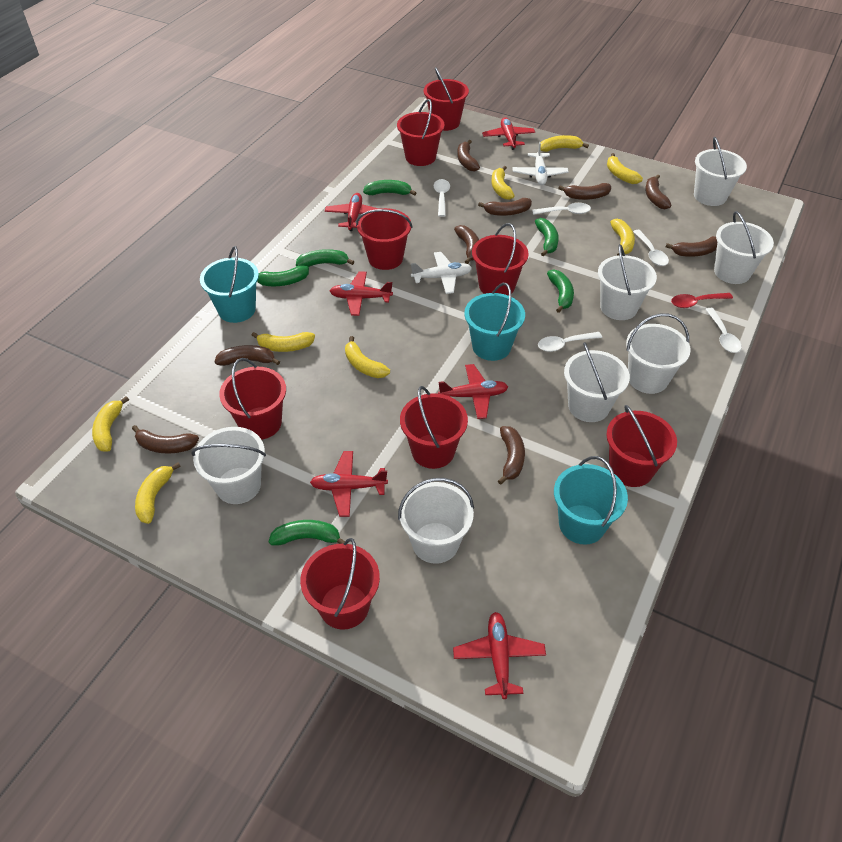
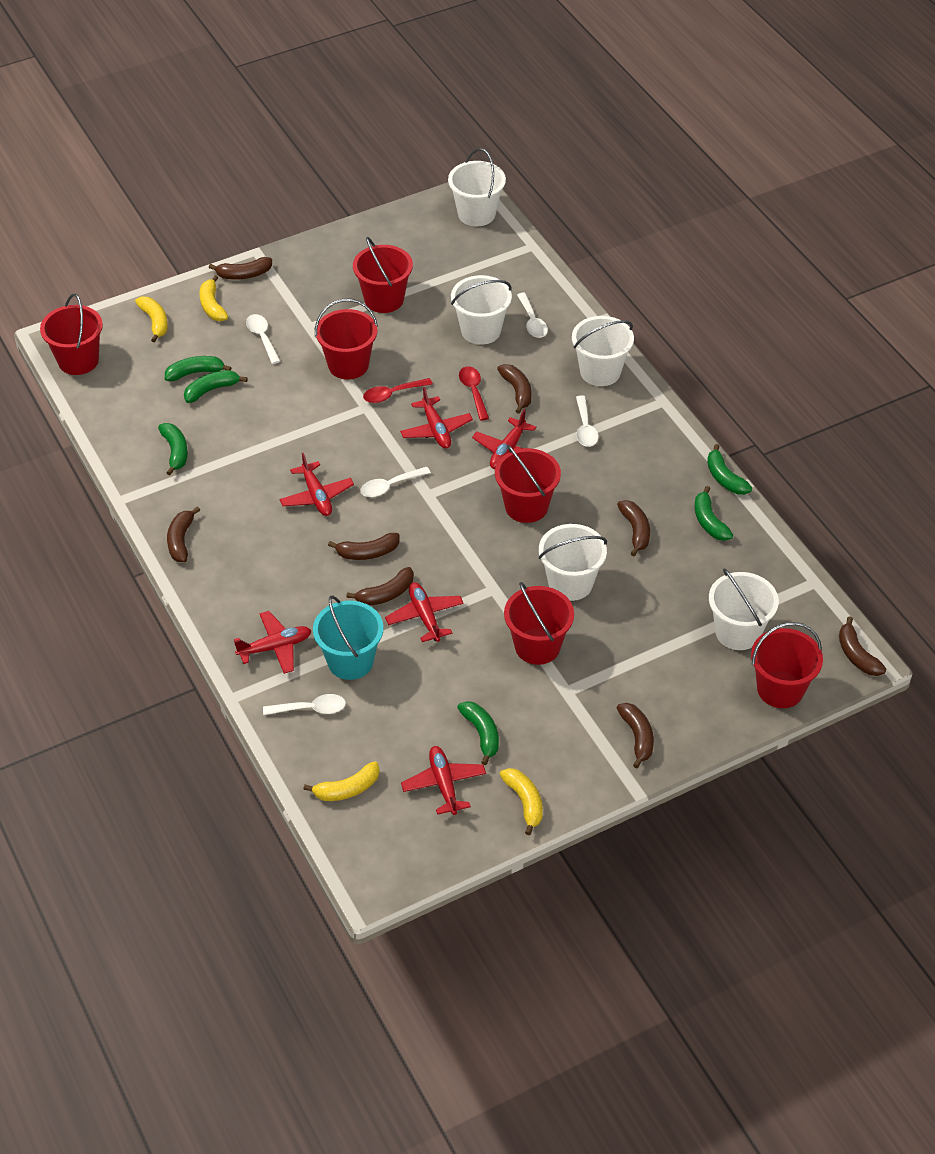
brown banana: [132,425,199,453] [214,345,280,366] [454,225,479,264] [457,140,480,171] [478,198,532,216] [498,426,525,485] [558,183,611,200] [645,175,672,209] [666,236,717,257] = 9 -> [167,506,200,562] [209,257,272,280] [328,533,400,560] [346,567,414,605] [497,364,532,414] [617,500,650,556] [617,703,654,768] [839,616,886,676] = 8
red bucket: [219,358,286,440] [300,538,380,630] [356,208,413,270] [397,99,444,166] [400,386,468,469] [424,67,469,131] [472,223,529,296] [606,405,677,487] = 8 -> [40,294,103,375] [315,299,378,380] [353,237,413,313] [495,445,561,523] [504,582,574,665] [751,622,823,708] = 6
red spoon: [671,293,733,308] = 1 -> [363,378,433,403] [459,366,489,421] = 2
turquoise bucket: [200,246,259,323] [464,283,525,361] [554,456,628,545] = 3 -> [313,596,383,680] = 1
white bucket: [191,427,266,504] [398,478,474,564] [564,342,630,422] [598,244,657,320] [626,313,691,394] [694,137,747,206] [714,211,774,284] = 7 -> [448,148,506,226] [451,275,512,345] [539,524,607,601] [572,316,634,386] [709,568,779,650] = 5
white plane: [411,252,472,294] [512,142,569,185] = 2 -> none = 0
yellow banana: [92,396,129,451] [135,463,181,524] [252,332,315,352] [345,336,390,378] [491,166,515,200] [541,135,589,152] [607,153,643,184] [610,219,635,256] = 8 -> [135,297,168,342] [199,275,228,321] [303,761,380,801] [500,768,543,835] = 4

